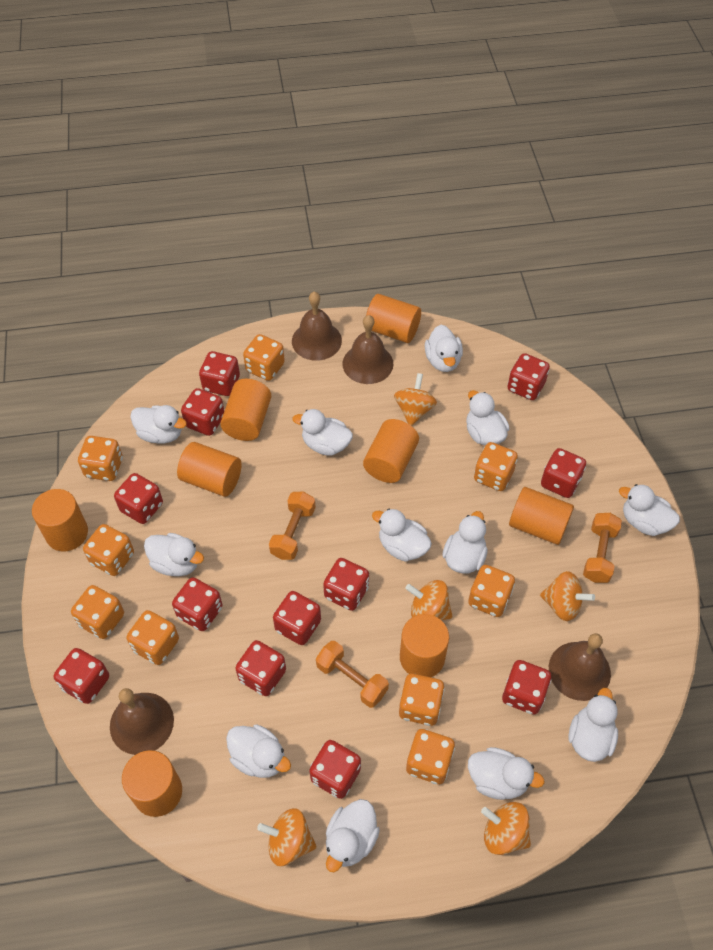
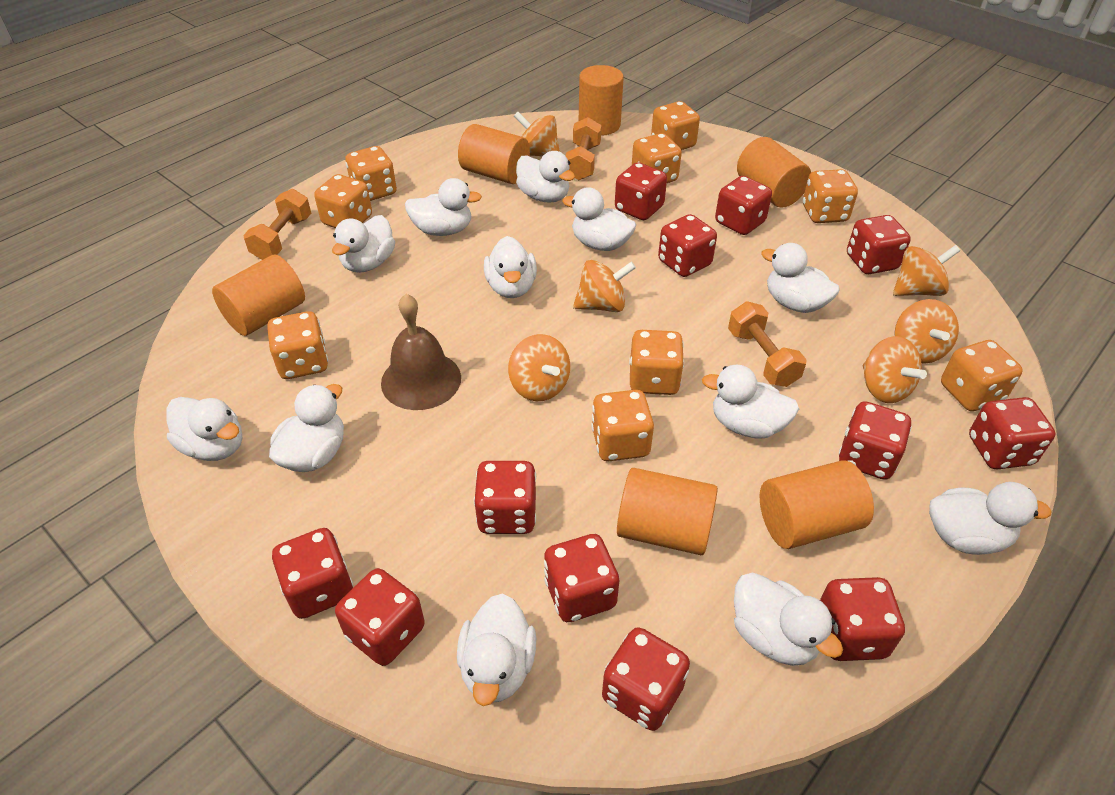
brown bell: [110,688,174,755] [292,292,342,361] [342,315,393,384] [549,633,611,701] = 4 -> [381,294,461,410] = 1
orange cylinder: [32,489,88,551] [122,750,182,817] [177,442,242,497] [220,379,271,441] [363,419,419,483] [366,294,421,343] [400,614,449,677] [509,487,574,545] = 8 -> [212,255,305,336] [458,124,530,184] [579,65,624,136] [617,468,718,555] [737,137,811,208] [760,461,874,549] = 6
orange spinning top: [257,808,317,866] [394,373,437,426] [405,580,453,620] [481,802,531,855] [540,571,595,621] = 5 -> [508,334,570,401] [514,112,560,156] [573,260,636,312] [863,336,927,403] [893,245,960,296] [894,299,959,364] = 6

